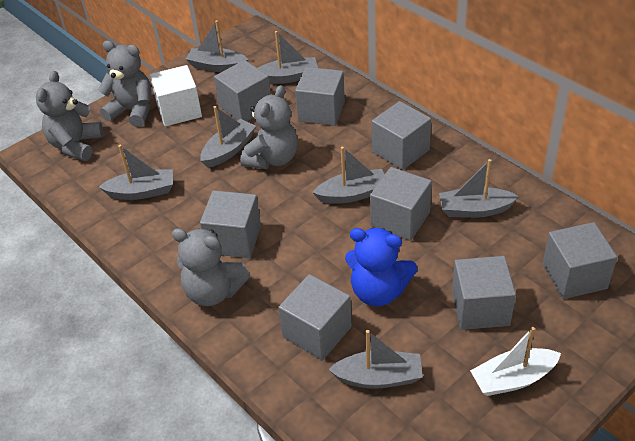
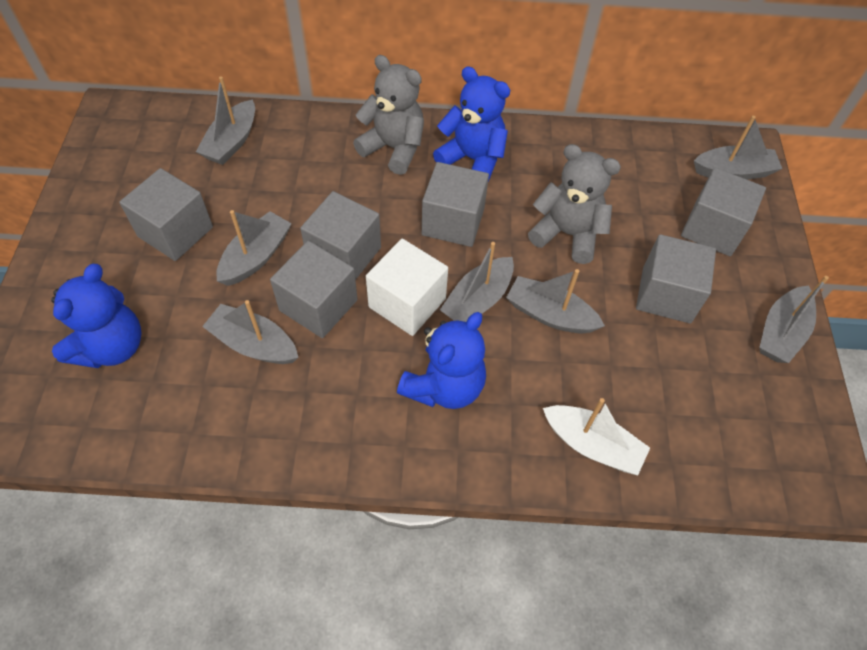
blue teddy bear: [345,228,417,306] = 1 -> [51,264,142,368] [397,312,486,409] [433,66,510,182] = 3
grey cube: [200,190,261,258] [214,60,271,121] [278,274,352,360] [295,67,345,126] [370,167,432,241] [372,101,431,170] [452,256,516,330] [542,222,617,299] = 8 -> [119,168,213,261] [270,241,358,338] [300,191,381,280] [422,162,489,247] [636,234,716,324] [681,168,766,256] = 6
grey teddy bear: [36,71,103,161] [97,41,152,127] [172,228,250,306] [240,85,298,169] = 4 -> [353,55,424,175] [528,144,621,264] = 2

